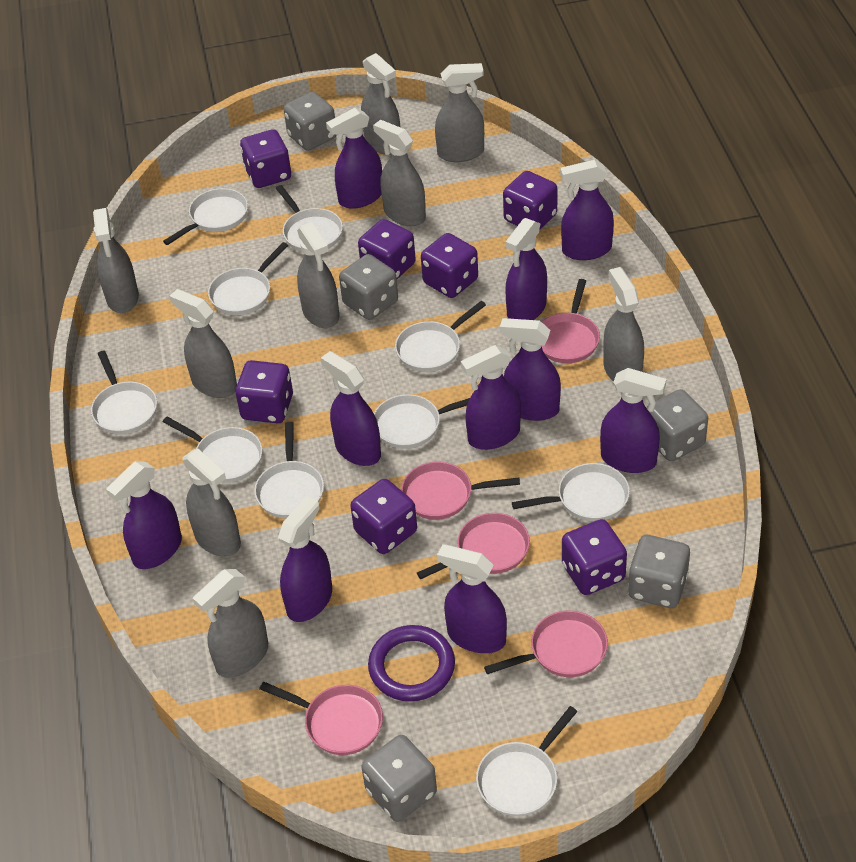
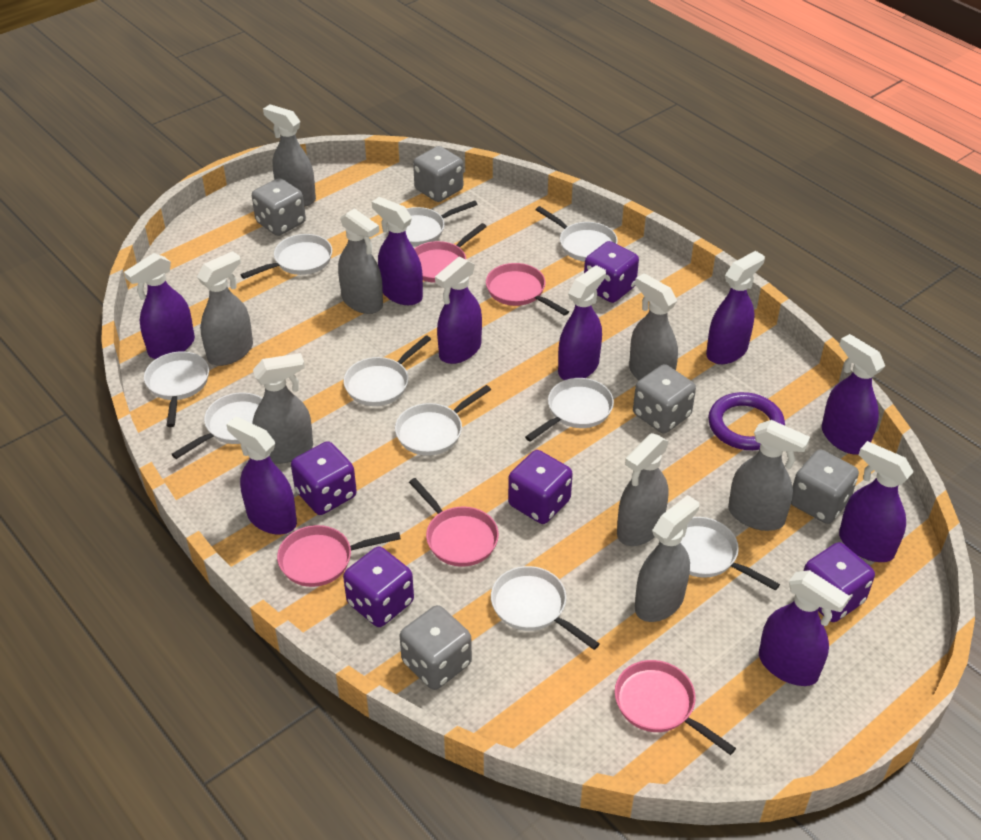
grey spray bottle: [93,208,139,313] [169,289,237,398] [182,449,241,556] [193,569,268,678] [297,222,339,328] [361,53,400,155] [373,120,426,226] [435,63,484,162] [603,267,644,382] = 9 -> [197,251,253,366] [252,353,313,464] [263,104,316,206] [338,208,383,314] [617,433,669,546] [629,273,678,380] [635,495,699,622] [728,420,810,531] = 8
purple dice: [235,360,293,424] [240,129,291,188] [350,479,417,554] [358,219,416,279] [421,233,478,298] [503,171,557,230] [562,519,627,595] = 7 -> [291,441,357,515] [343,547,414,627] [508,450,573,524] [584,241,639,303] [803,542,875,622] = 5
purple spray bottle: [106,461,182,569] [278,496,332,622] [321,351,381,466] [326,108,382,209] [437,544,507,653] [461,345,521,450] [500,318,561,421] [505,218,547,320] [560,160,614,260] [600,368,666,473] = 10 -> [124,253,195,359] [226,417,297,535] [372,197,423,305] [435,257,482,364] [558,265,606,380] [706,251,765,364] [759,570,850,686] [822,334,885,455] [839,441,914,562] = 9

